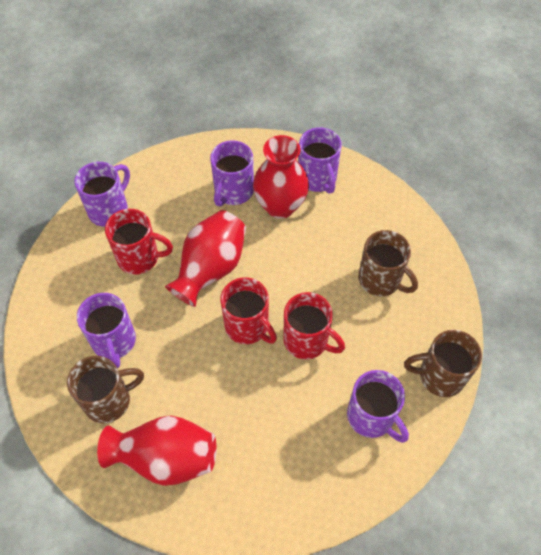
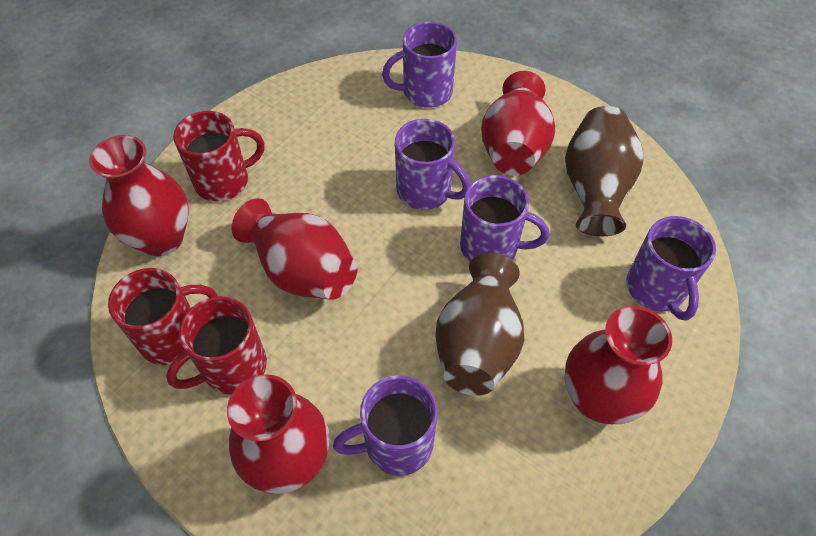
brown mug: [67,356,144,423] [358,230,418,296] [404,330,482,397] = 3 -> none = 0
brown vase: none = 0 -> [435,253,524,396] [565,106,644,236] = 2
red vase: [97,415,216,486] [165,210,246,307] [253,135,309,219] = 3 -> [89,135,189,256] [227,374,330,494] [231,198,358,300] [481,71,555,176] [565,306,672,424] = 5

